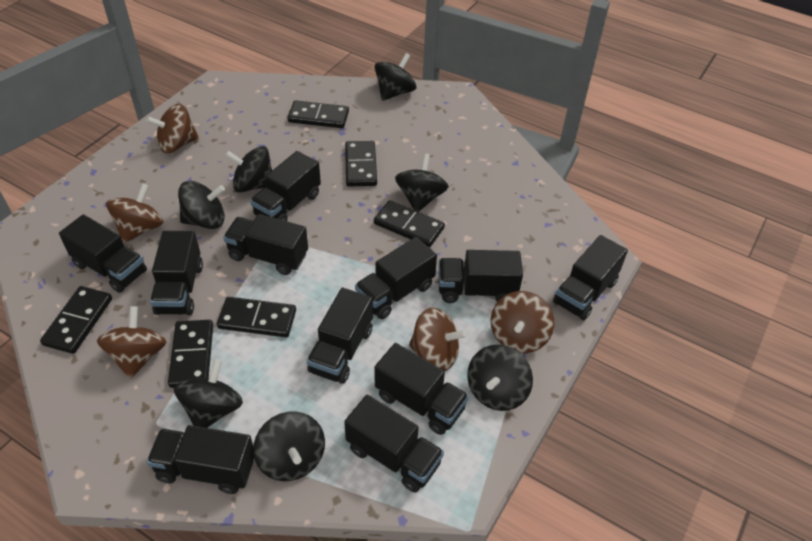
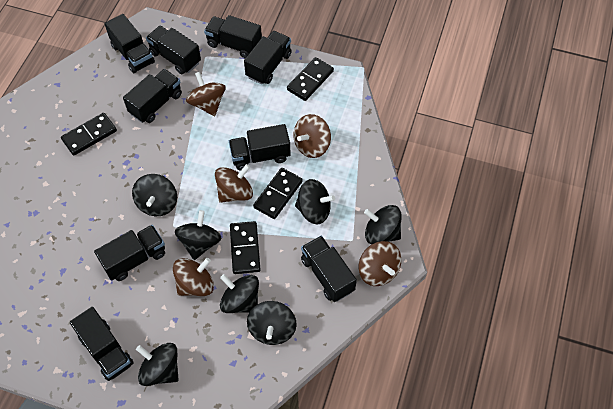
black domino: [40,286,112,354] [168,320,213,388] [217,297,296,337] [288,100,349,128] [345,141,377,187] [374,200,445,247] = 6 -> [61,113,117,156] [230,221,260,274] [253,168,303,219] [287,57,334,101] = 4
black truck: [59,214,147,293] [147,425,254,494] [150,231,203,315] [223,214,308,275] [250,151,321,221] [307,288,373,384] [344,395,444,493] [355,237,437,319] [375,343,469,435] [439,250,523,303] [553,235,628,320] = 11 -> [70,307,134,381] [94,225,165,281] [105,14,155,73] [123,69,182,123] [146,26,201,74] [204,15,262,59] [229,124,291,170] [244,31,292,84] [301,236,357,302] = 9

